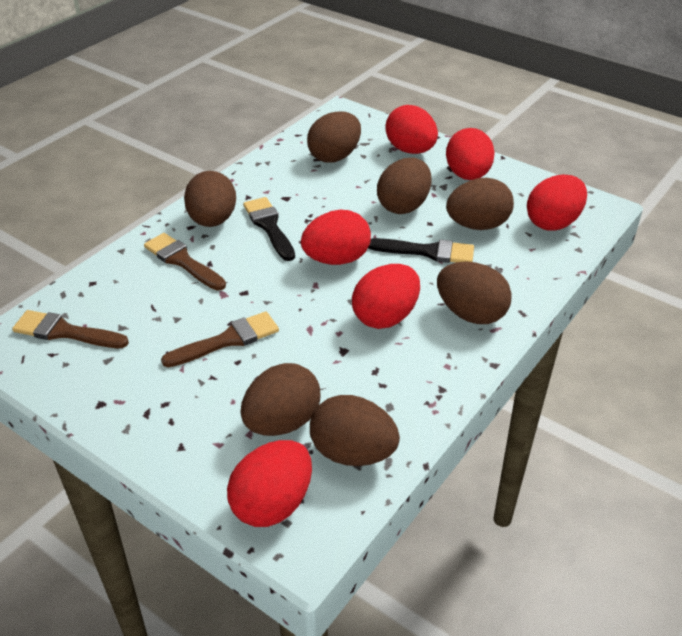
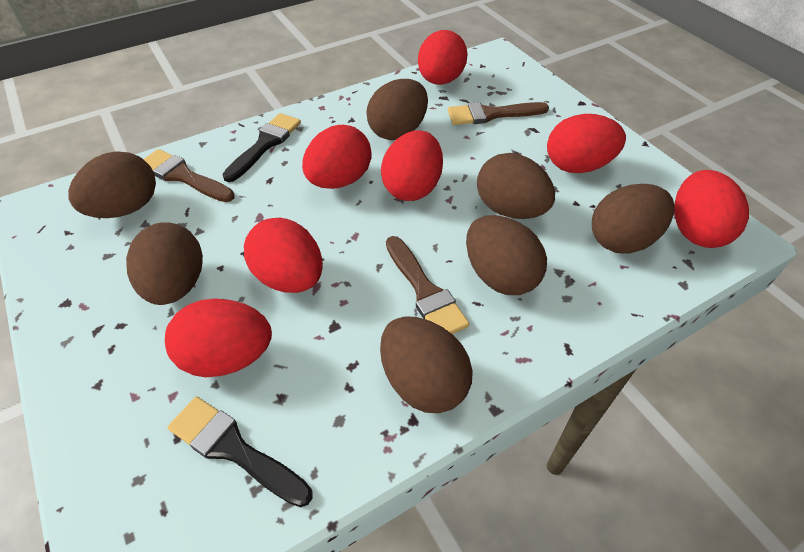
red egg: [227,440,312,527] [301,210,371,265] [352,264,420,329] [385,105,438,154] [446,128,495,180] [527,175,587,231] = 6 -> [165,299,272,377] [244,218,323,293] [302,125,372,189] [381,130,443,201] [418,30,467,85] [547,114,626,173] [674,170,749,248] = 7

